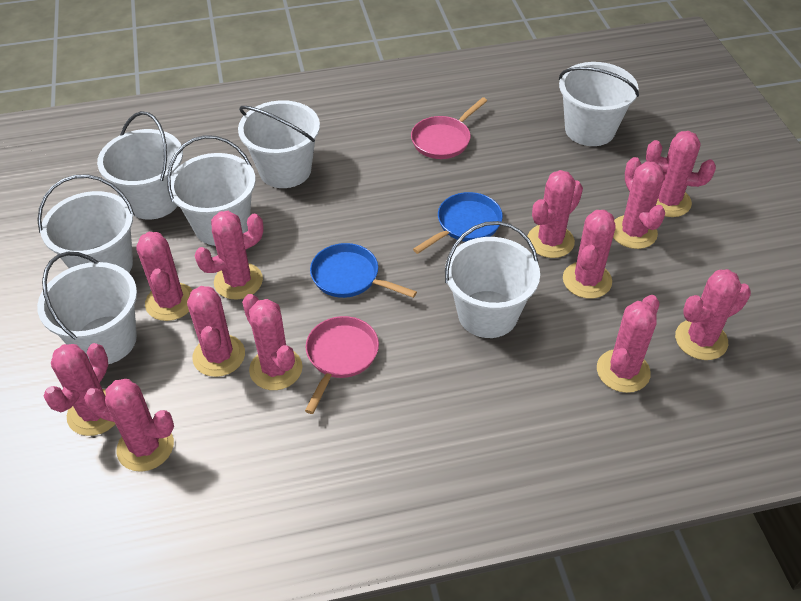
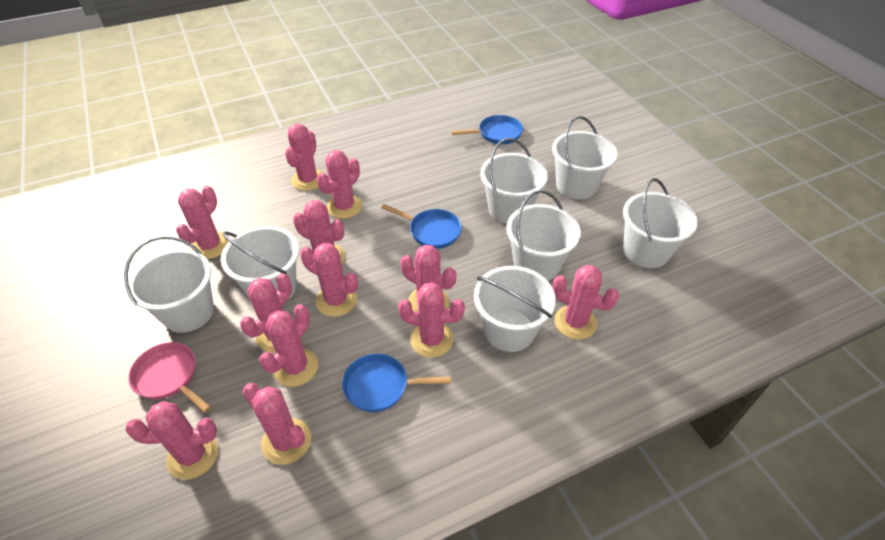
blue pan: [310,243,417,298] [413,192,503,254] = 2 -> [342,354,451,412] [381,204,462,249] [451,115,523,144] = 3
pink pan: [305,316,379,414] [411,97,487,159] = 2 -> [128,342,211,413] = 1

